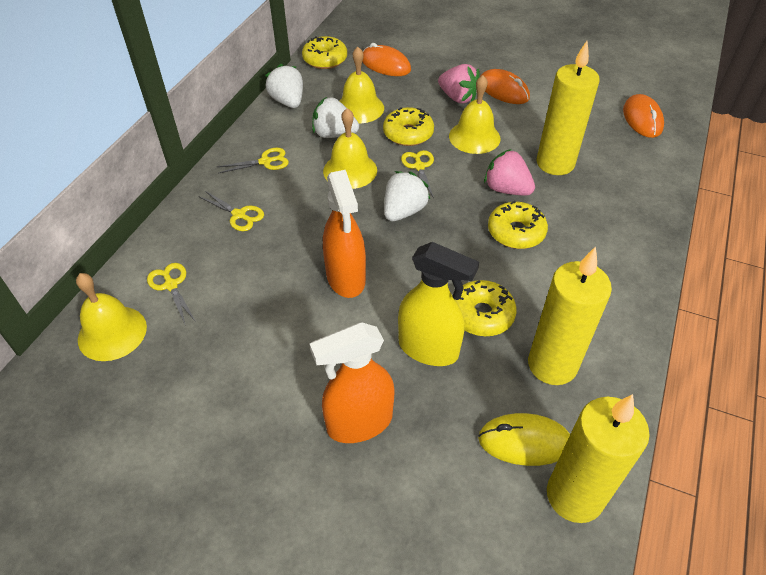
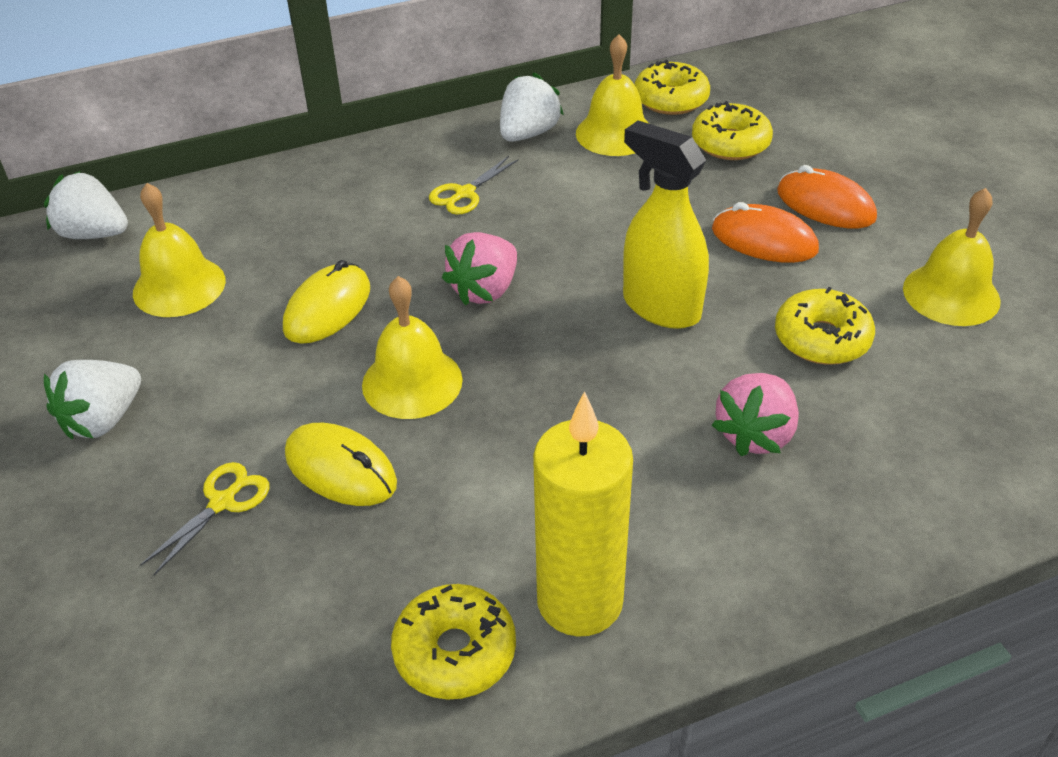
orange mouse: [362,43,411,76] [480,69,530,104] [623,94,664,138] = 3 -> [712,202,819,263] [777,165,877,229] = 2
orange spray bottle: [310,322,395,443] [323,170,366,298] = 2 -> none = 0
yellow candle: [528,246,612,385] [536,41,599,175] [547,394,650,523] = 3 -> [533,391,633,637] = 1
yellow mouse: [478,413,570,466] = 1 -> [283,260,370,344] [285,423,397,506] = 2
yellow scissors: [147,263,196,324] [198,191,264,231] [217,148,289,174] [401,150,434,198] = 4 -> [140,462,270,575] [429,156,519,215] = 2

